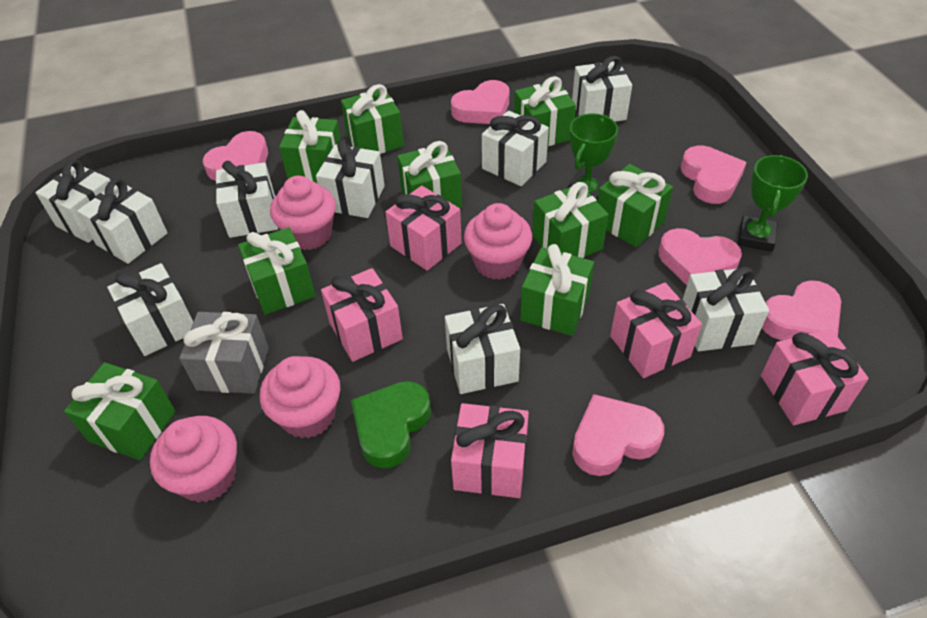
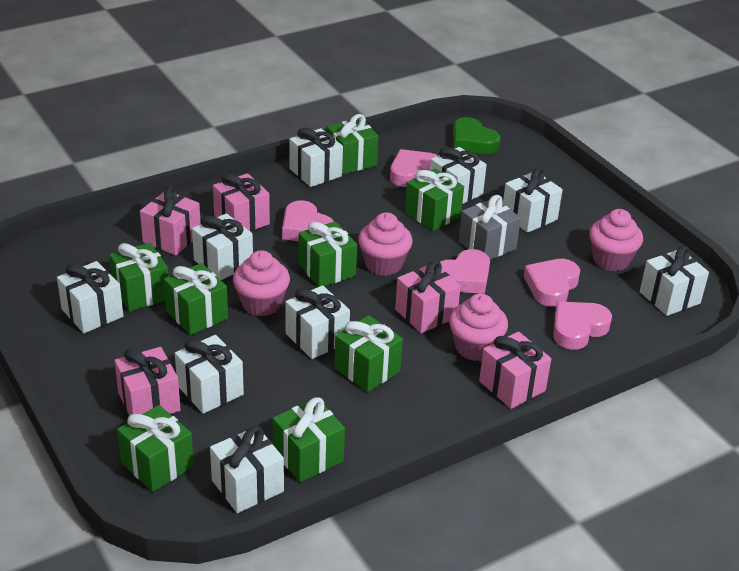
green gift: [64,362,176,460] [238,227,316,315] [279,110,341,184] [341,84,404,154] [397,141,462,208] [514,76,576,146] [520,244,594,336] [532,182,608,258] [597,164,673,247] = 9 -> [109,243,168,312] [117,405,194,492] [164,263,228,335] [273,397,345,482] [299,221,357,287] [327,114,379,174] [334,315,403,392] [405,168,464,231] = 8
green trophy: [566,113,618,200] [738,155,808,252] = 2 -> none = 0
pink heart: [203,131,268,181] [451,80,509,124] [572,394,664,476] [659,228,742,285] [681,145,747,204] [762,280,841,341] = 6 -> [282,200,334,242] [390,149,438,187] [440,249,490,294] [524,259,580,307] [553,302,612,350] = 5

